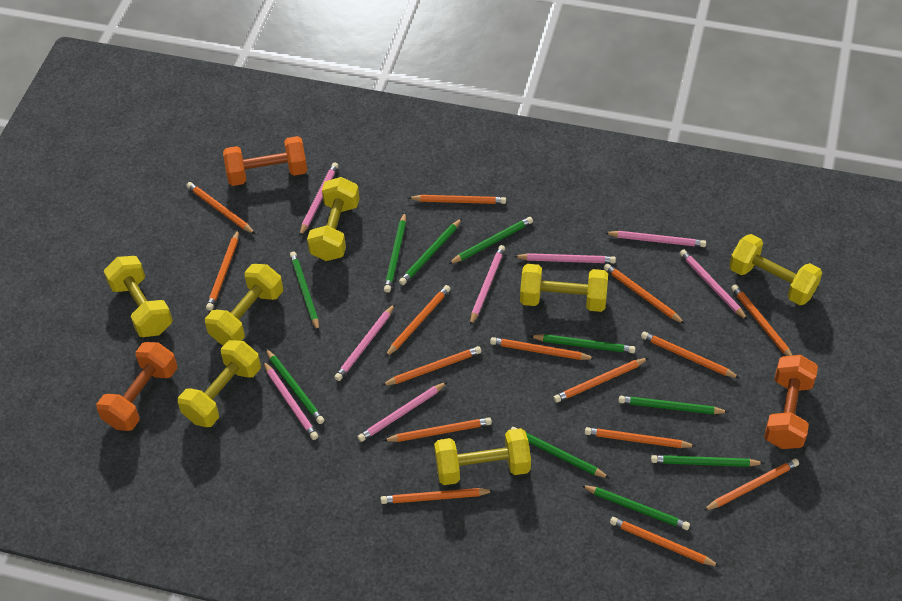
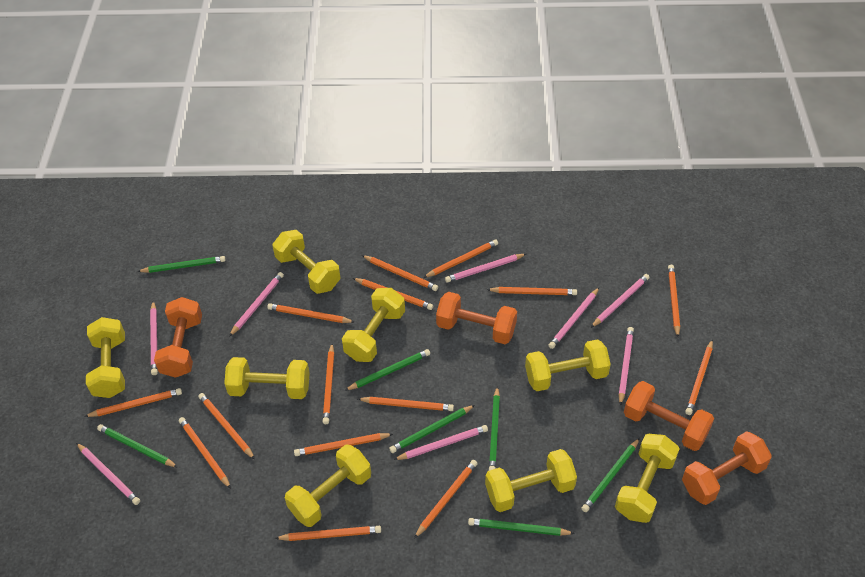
green pencil: [265,348,324,424] [290,252,319,332] [384,213,406,293] [399,218,462,285] [448,217,533,264] [510,427,609,478] [530,334,635,353] [581,485,690,530] [619,396,728,414] [651,455,765,467] = 10 -> [97,424,178,467] [137,256,225,273] [345,349,430,391] [389,405,475,453] [468,518,575,536] [489,386,500,471] [581,438,640,512] = 7
orange dumbbell: [96,342,177,431] [223,136,307,186] [764,355,818,449] = 3 -> [154,297,202,378] [436,292,517,344] [624,381,714,451] [682,431,772,505] = 4
yellow dumbbell: [104,256,173,337] [178,340,261,427] [205,264,283,345] [307,177,360,261] [434,428,531,485] [520,264,608,312] [729,234,822,305] = 7 -> [86,317,125,398] [224,357,310,399] [272,230,340,294] [285,444,371,527] [342,288,405,362] [485,449,577,512] [525,339,611,391] [615,434,680,523] = 8

